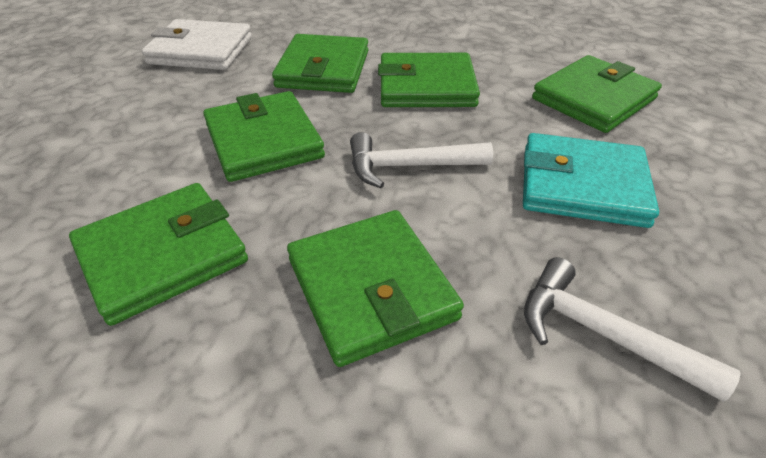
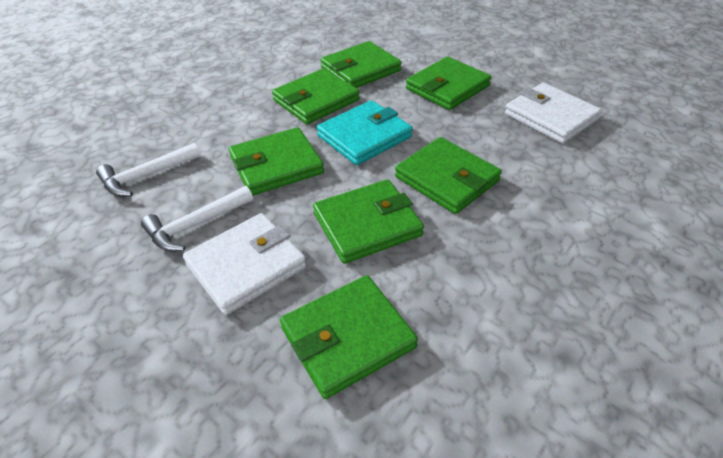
green wallet: [69,183,248,326] [203,91,325,182] [272,34,368,93] [287,210,464,367] [378,53,480,107] [532,55,662,133] = 6 -> [229,127,324,196] [272,68,360,124] [280,275,418,399] [313,179,424,264] [321,41,402,88] [395,137,502,214] [406,57,492,110] = 7
white wallet: [142,19,252,70] = 1 -> [183,213,307,315] [505,83,602,144] = 2

